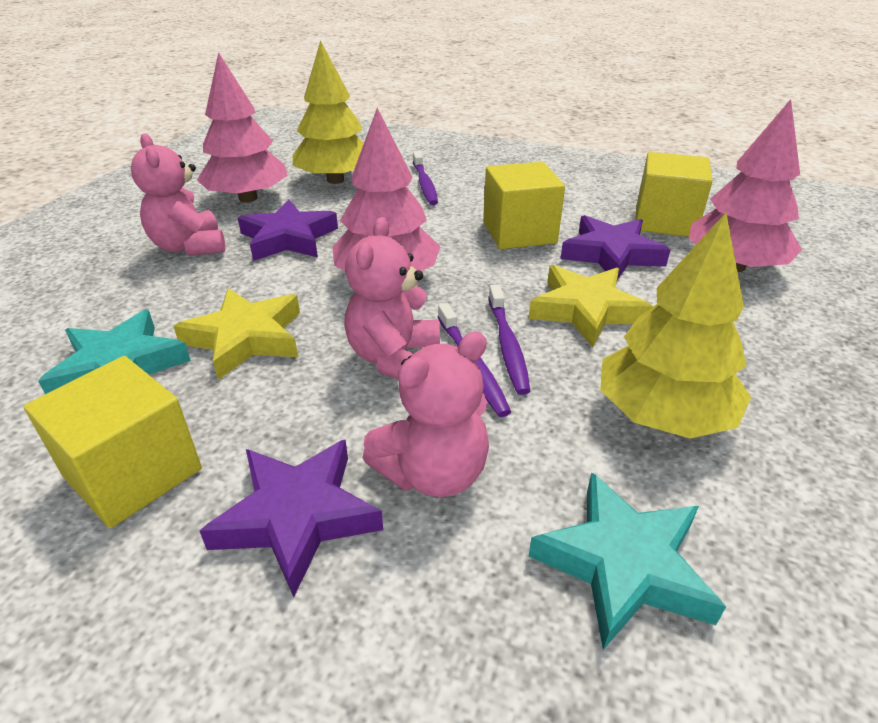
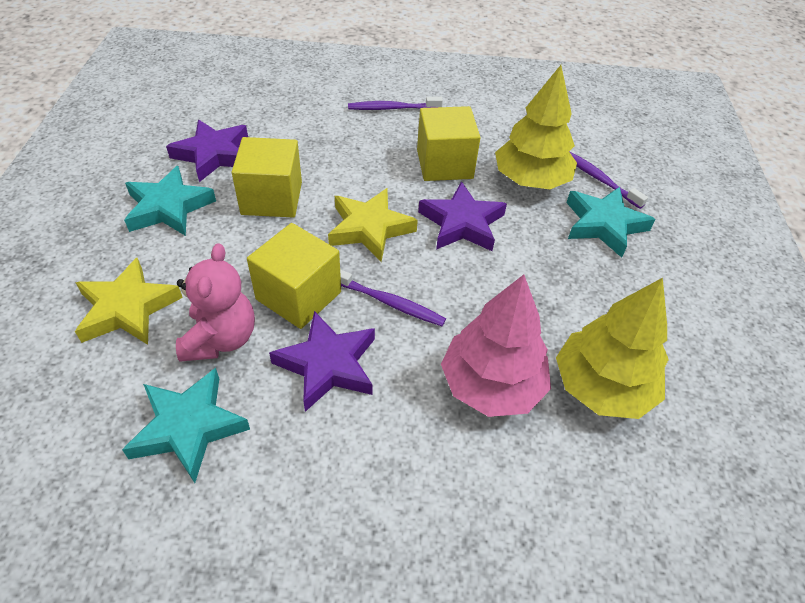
pink teddy bear: [131,133,225,256] [344,217,440,379] [363,331,489,497] = 3 -> [176,243,255,361] = 1
pink tree: [197,52,288,202] [332,108,440,271] [689,99,802,272] = 3 -> [441,275,551,417] = 1
turquoise star: [38,310,191,394] [529,472,726,650] = 2 -> [122,368,250,483] [124,166,216,236] [566,187,656,258] = 3

